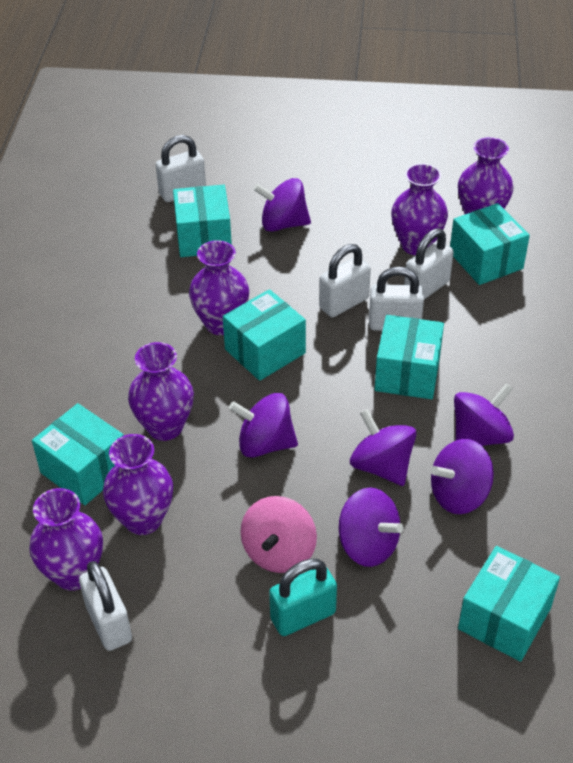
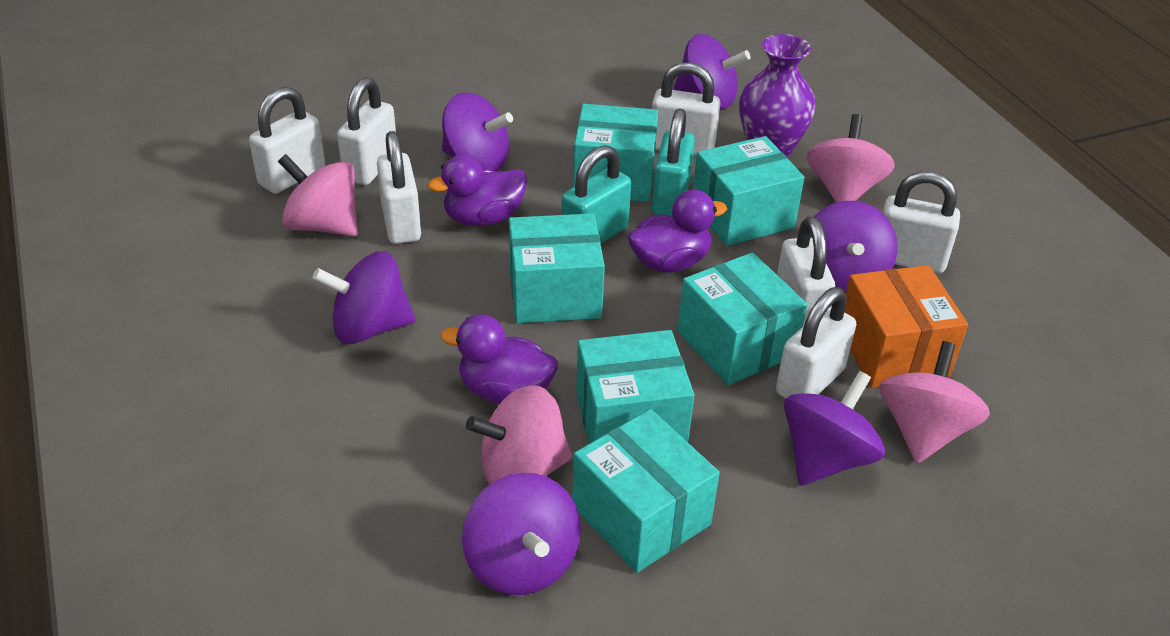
orange box: none = 0 -> [845,265,968,388] = 1
pink spinning top: [241,496,317,573] = 1 -> [278,154,358,236] [466,385,572,484] [807,114,895,203] [879,341,990,463] = 4
purple duck: none = 0 -> [427,155,527,226] [440,314,558,404] [628,190,727,272] = 3
purple vase: [29,488,103,591] [103,434,173,535] [128,342,194,441] [189,240,249,335] [391,163,448,255] [458,137,513,214] = 6 -> [739,34,816,158] = 1
turquoise padlock: [269,559,337,636] = 1 -> [562,145,631,243] [652,109,695,216] = 2
white padlock: [79,561,132,651] [156,135,206,202] [319,244,371,317] [369,267,424,331] [404,228,454,299] = 5 -> [249,87,325,194] [337,77,396,185] [377,131,421,244] [652,62,720,156] [776,287,856,398] [777,217,835,326] [883,171,960,273] = 7

